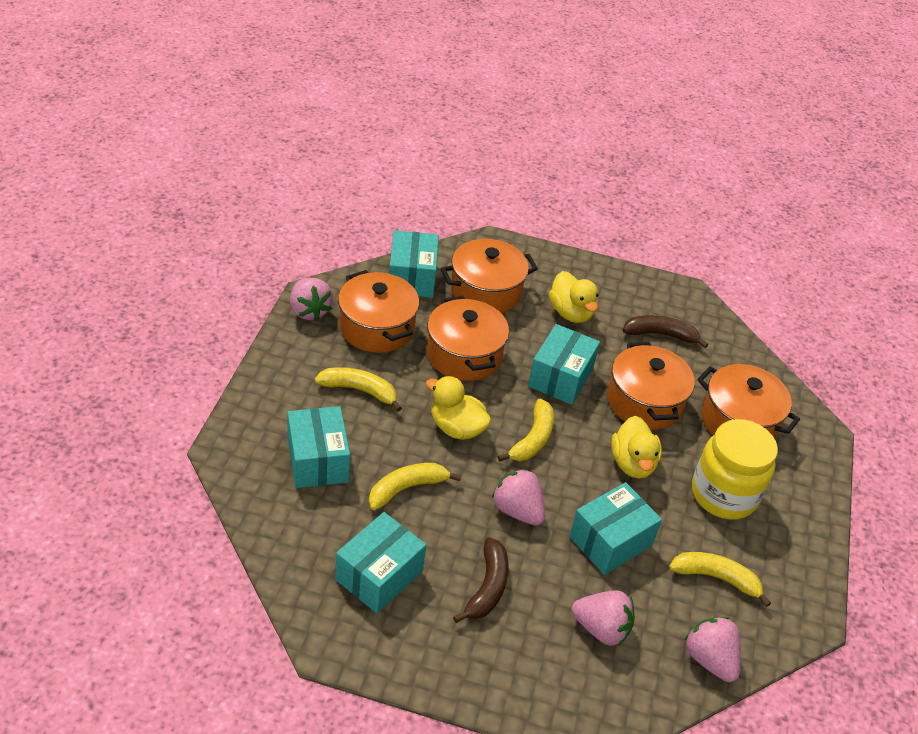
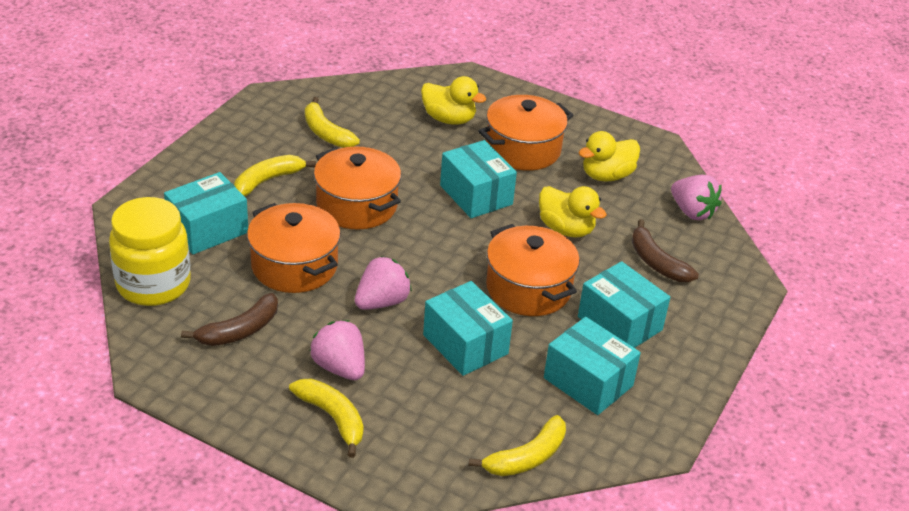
orange pot: [338,270,419,353] [427,296,509,381] [441,239,538,313] [607,342,695,430] [697,364,800,439] = 5 -> [247,203,341,293] [314,146,401,229] [478,95,574,171] [486,224,580,316] = 4
pink strawberry: [290,278,333,321] [492,469,545,526] [572,590,634,646] [684,617,741,682] = 4 -> [310,320,365,380] [355,256,412,310] [671,175,722,220] = 3

